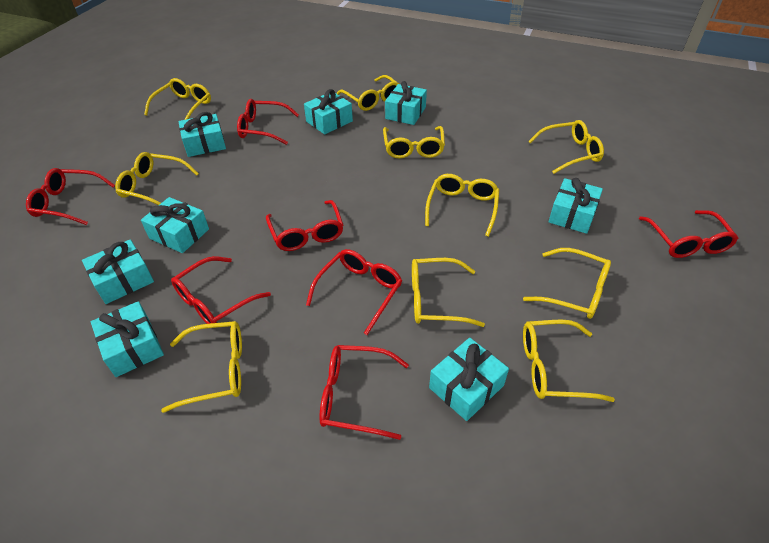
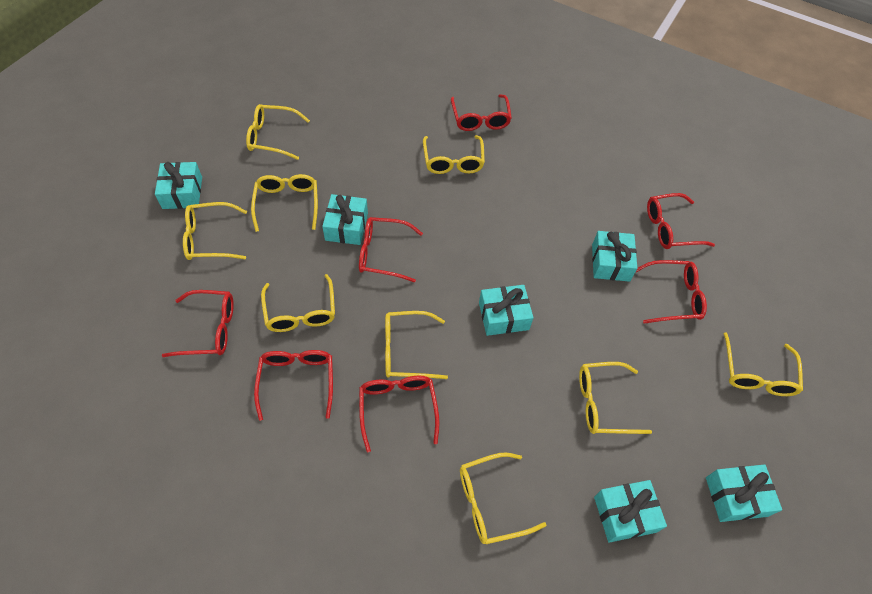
turquoise gift: [82,239,154,304] [91,301,164,377] [141,197,209,253] [178,112,226,157] [304,89,353,134] [385,81,427,125] [429,338,509,421] [548,178,603,234] = 8 -> [155,162,202,209] [322,194,368,245] [479,285,533,336] [592,231,637,282] [594,480,667,543] [706,465,782,522] = 6
yellow glasses: [115,152,199,205] [144,78,211,120] [161,321,242,413] [337,75,399,111] [383,126,445,159] [412,258,485,327] [425,174,499,237] [523,248,611,319] [523,320,615,402] [528,120,604,174] = 10 -> [183,202,247,260] [246,104,310,160] [251,174,318,232] [261,274,335,332] [385,311,448,379] [423,135,485,174] [460,452,547,544] [579,362,652,434] [724,332,803,396] = 9

